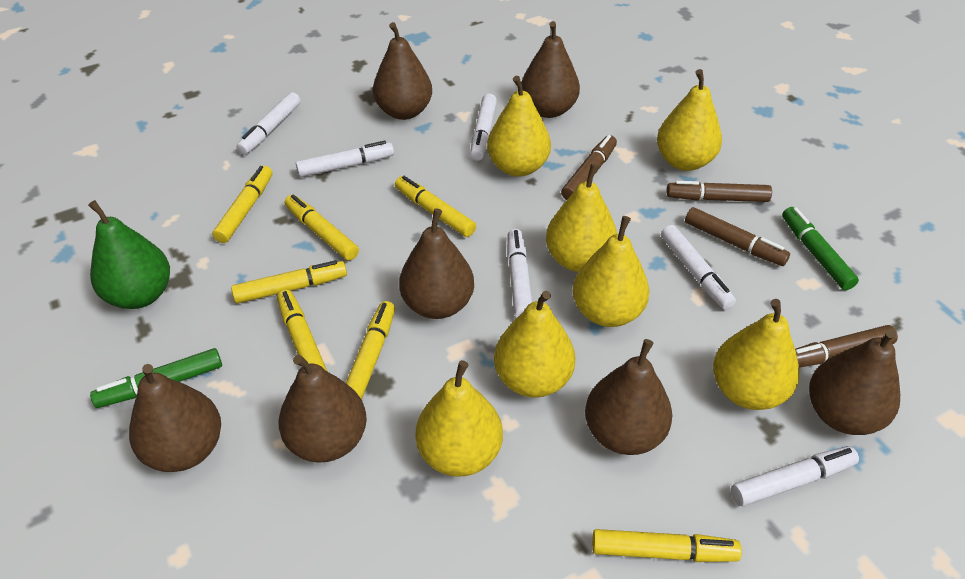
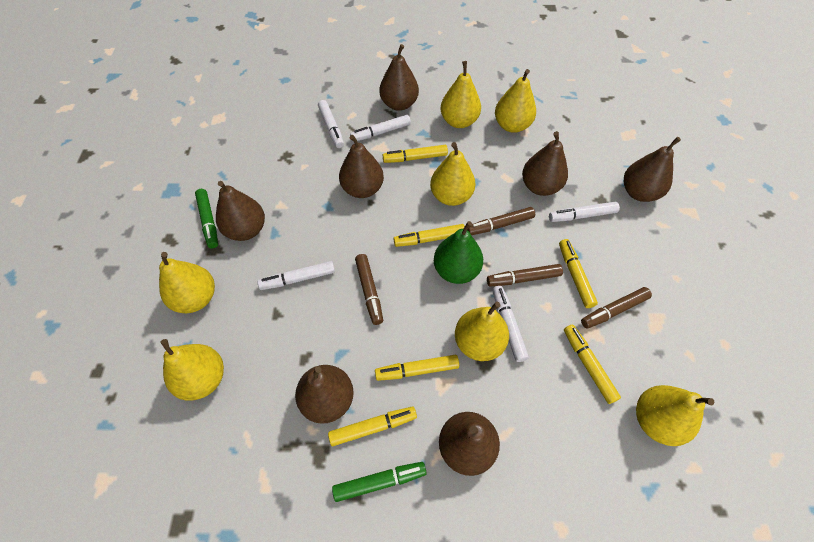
white marker: [236,92,301,155] [296,141,394,177] [470,94,497,161] [507,229,532,318] [661,225,736,310] [731,446,859,506] = 6 -> [258,261,335,290] [318,100,344,148] [350,115,411,142] [492,286,529,362] [549,202,620,222] = 5
yellow marker: [212,166,272,243] [231,260,347,303] [277,290,328,372] [285,195,359,261] [346,301,395,400] [395,176,476,237] [592,529,742,562] = 7 -> [328,406,417,446] [375,355,459,381] [383,145,448,163] [394,224,465,247] [559,239,598,308] [564,324,621,404] = 6

